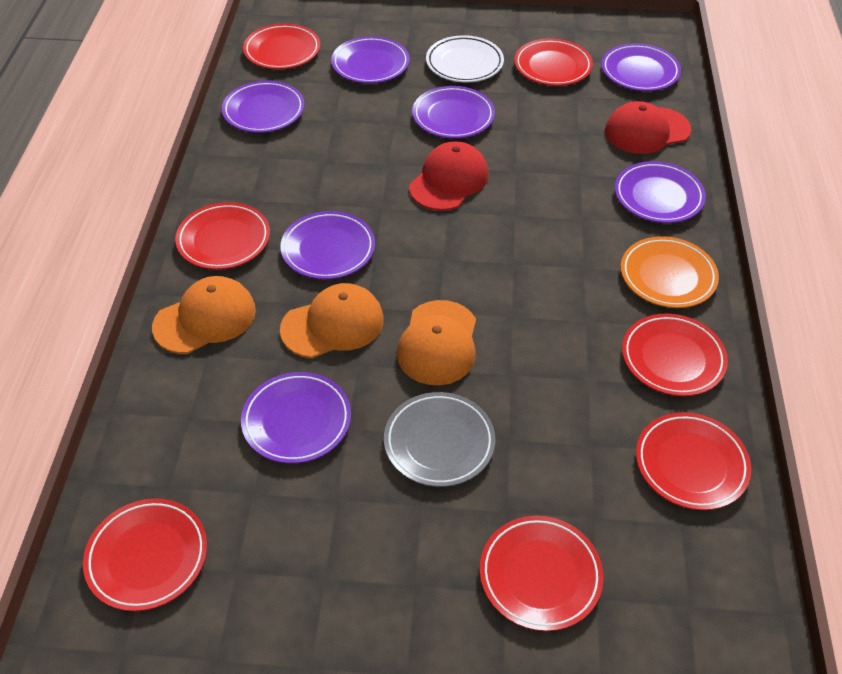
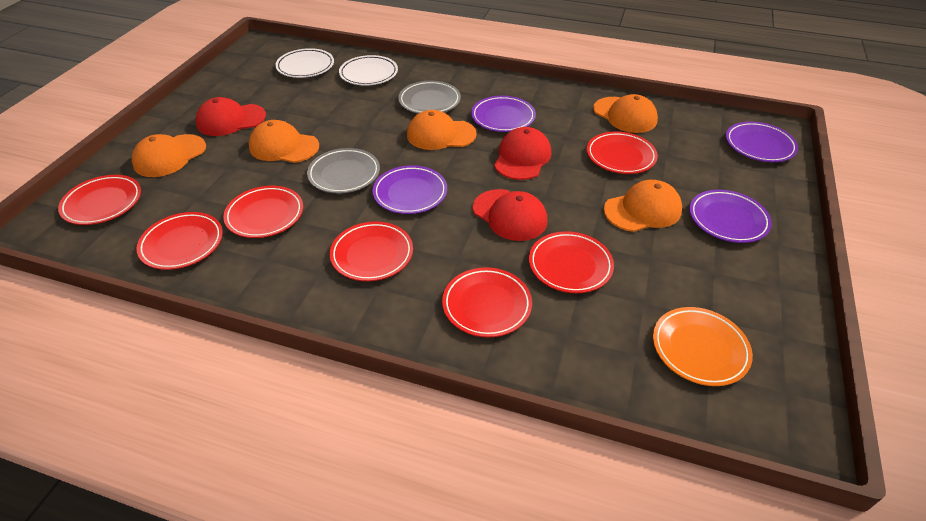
grey plate: [384,392,495,487] = 1 -> [307,148,380,193] [398,81,461,114] = 2
orange cap: [152,276,256,354] [280,283,384,358] [397,300,476,385] = 3 -> [132,134,206,177] [248,120,319,163] [407,110,477,150] [593,94,658,133] [604,180,682,232] = 5
purple plate: [222,81,305,133] [241,372,351,464] [280,211,375,279] [331,36,410,83] [412,86,495,139] [601,43,681,91] [615,161,706,223] = 7 -> [373,165,447,214] [471,96,536,132] [689,190,772,243] [726,121,798,162] = 4
red cap: [409,141,489,211] [605,101,691,154] = 2 -> [195,97,266,136] [473,189,547,241] [494,127,551,180] = 3
white plate: [426,35,504,82] = 1 -> [275,48,334,78] [339,55,398,86] = 2

